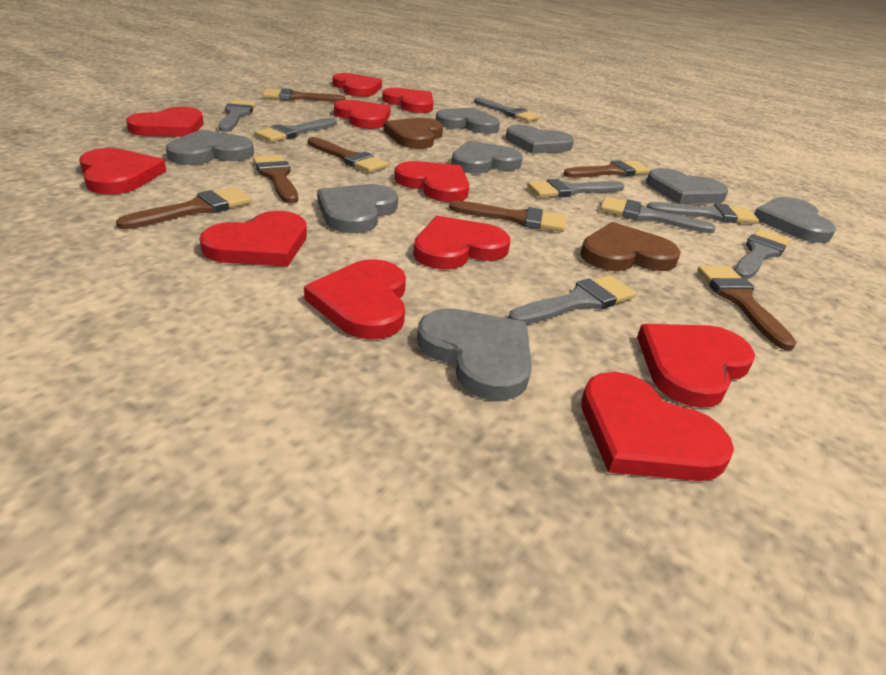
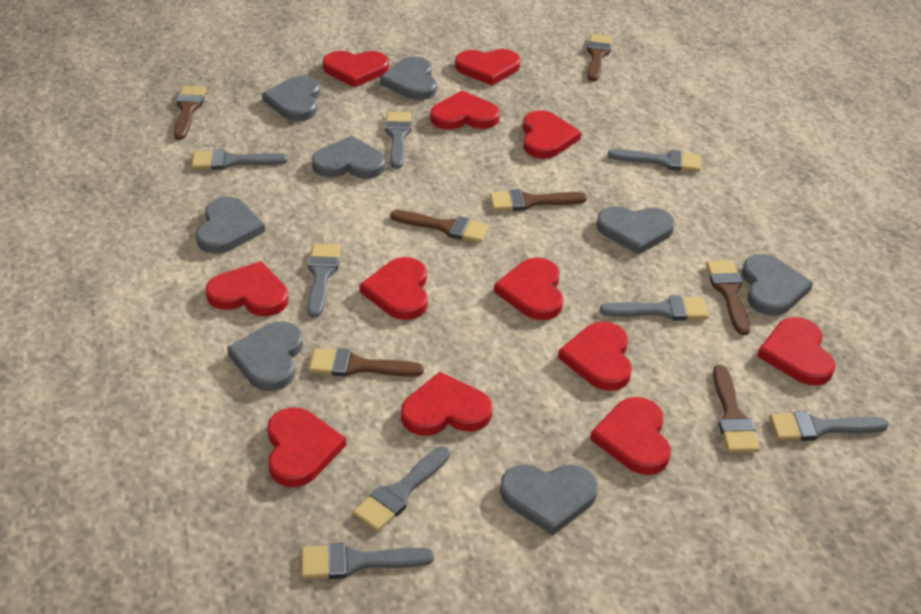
brown heart: [383,118,443,149] [580,222,681,271] = 2 -> none = 0
red heart: [79,148,166,194] [126,107,204,137] [200,211,307,267] [304,259,406,340] [333,73,382,97] [334,100,391,129] [382,88,433,113] [395,161,469,202] [413,216,510,270] [581,372,734,481] [637,324,755,408] = 11 -> [205,261,289,316] [267,407,346,487] [323,51,389,87] [360,257,428,320] [401,372,492,436] [430,90,500,130] [455,49,520,86] [494,258,563,320] [523,110,581,159] [558,321,632,391] [590,397,671,475] [757,317,835,386] = 12

